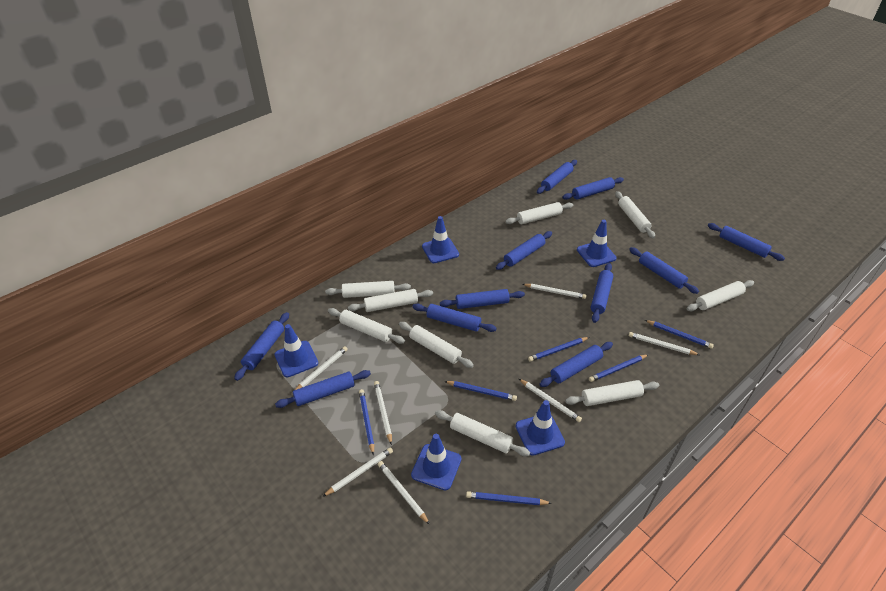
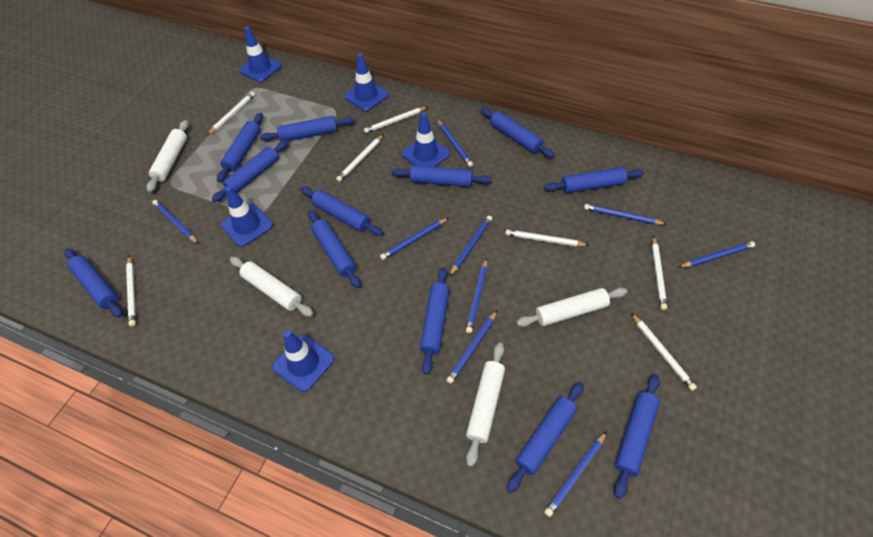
blue pencil: [359,389,374,455] [444,381,517,401] [466,491,551,505] [528,337,589,362] [589,354,649,382] [645,320,714,349] = 6 -> [152,200,198,244] [380,218,448,260] [437,119,473,167] [446,311,497,384] [449,216,492,276] [466,258,487,334] [544,431,607,517] [584,204,666,225] [679,241,755,268] = 9
blue rolling pin: [234,312,289,381] [275,370,371,408] [412,303,497,332] [440,289,525,309] [496,231,552,270] [537,160,577,194] [540,342,613,387] [562,177,624,200] [591,263,613,323] [629,247,699,294] [708,223,785,261] = 11 -> [64,249,123,317] [212,140,288,202] [217,113,263,182] [260,116,354,141] [300,187,383,236] [308,210,361,288] [391,165,492,187] [420,267,450,375] [480,108,555,158] [507,382,584,493] [544,167,644,193] [614,374,660,499] = 12
white rolling pin: [325,281,411,298] [328,308,405,344] [348,289,433,312] [399,322,474,368] [435,410,530,456] [505,202,573,224] [565,380,659,406] [615,191,655,239] [686,280,754,311] = 9 -> [146,120,188,192] [230,257,313,317] [466,342,505,467] [516,287,628,327] = 4

